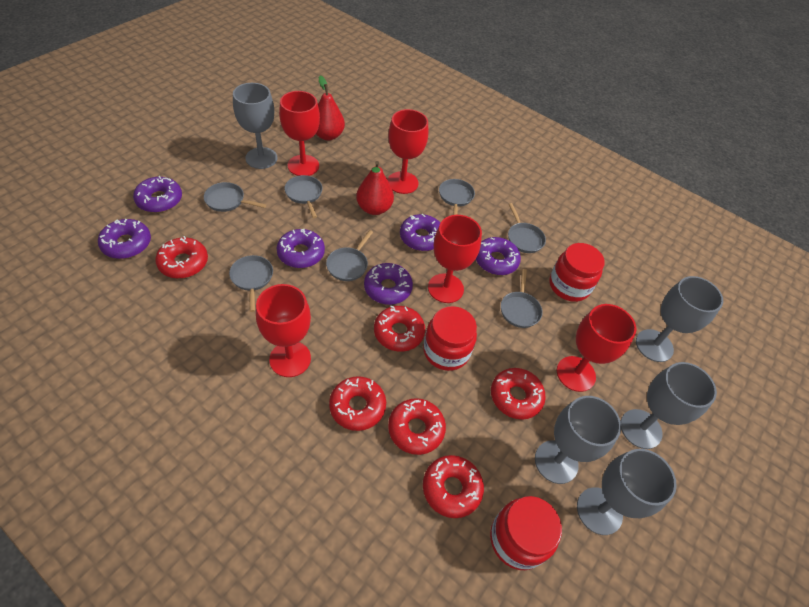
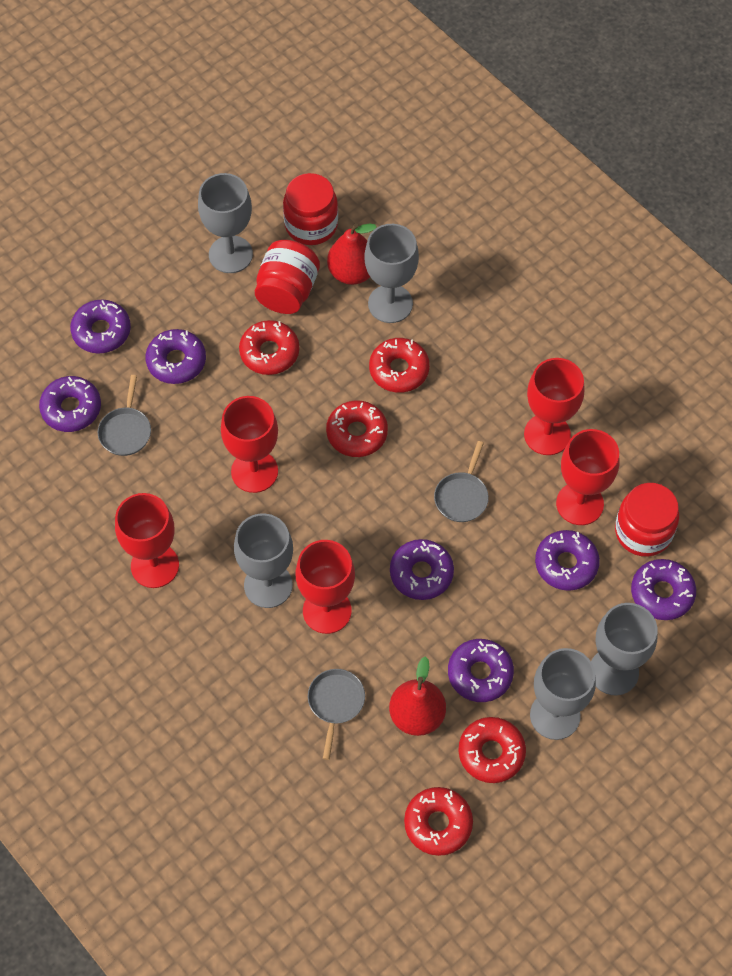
grey pan: [204,182,266,212] [229,255,273,312] [285,175,323,218] [326,230,373,281] [439,179,475,215] [501,269,543,328] [508,203,546,253] = 7 -> [98,375,151,456] [308,669,365,760] [434,441,489,522] = 3
purple donut: [98,219,151,259] [133,176,182,213] [277,229,325,268] [364,263,413,305] [400,214,440,251] [476,237,521,275] = 6 -> [39,376,101,432] [70,300,131,354] [145,329,206,384] [390,539,454,600] [448,639,514,702] [535,530,600,591] [631,559,696,620] = 7
red donut: [155,236,208,278] [329,376,386,431] [374,306,425,352] [388,398,446,455] [423,455,484,518] [491,368,546,420] = 6 -> [239,320,299,375] [326,400,388,457] [369,338,430,393] [404,787,473,856] [458,717,526,783] = 5

